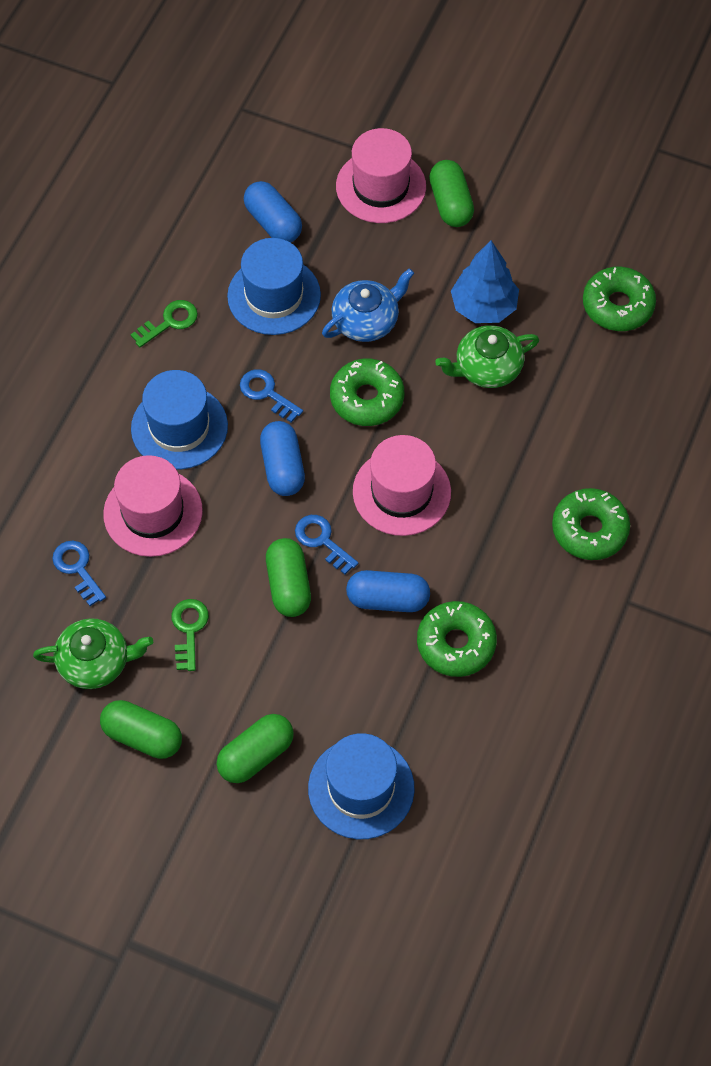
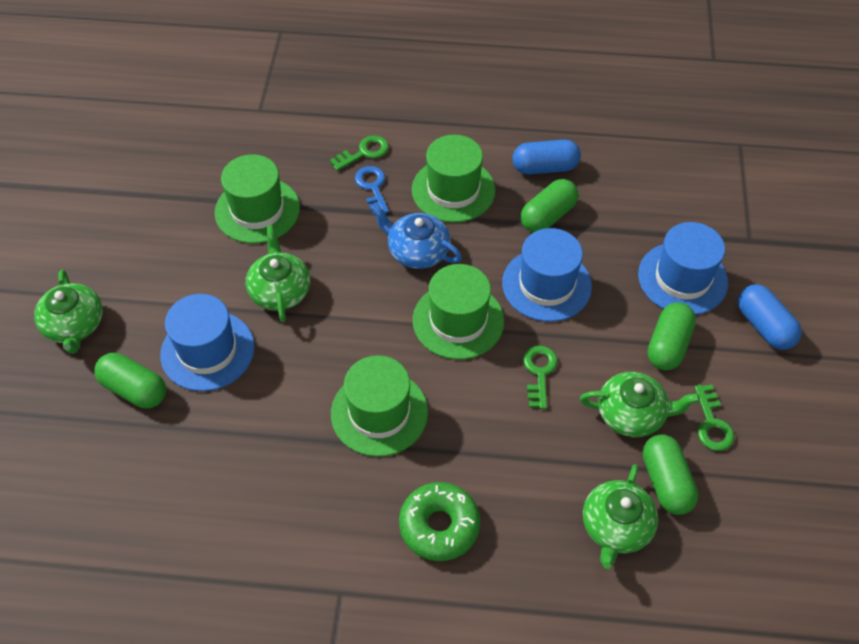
blue capsule: [244,181,302,243] [260,421,305,496] [346,570,430,612] = 3 -> [513,140,581,175] [738,285,802,350] = 2
blue key: [52,541,106,606] [240,369,303,422] [295,515,358,574] = 3 -> [355,166,389,216] = 1
blue tree: [451,240,519,323] = 1 -> none = 0
green donut: [330,359,404,426] [417,601,497,677] [552,488,630,560] [583,267,656,331] = 4 -> [399,482,480,561] = 1
green hat: none = 0 -> [215,154,300,244] [331,355,428,457] [412,135,496,223] [413,264,504,360] = 4
green key: [131,300,198,347] [171,599,209,671] = 2 -> [330,135,389,171] [523,345,558,409] [694,384,734,451] = 3
green teapot: [33,618,153,689] [435,325,539,388] = 2 -> [34,269,103,354] [246,225,310,322] [580,372,700,437] [583,464,658,569] = 4
pink hat: [103,455,203,557] [336,128,426,223] [353,435,451,536] = 3 -> none = 0

